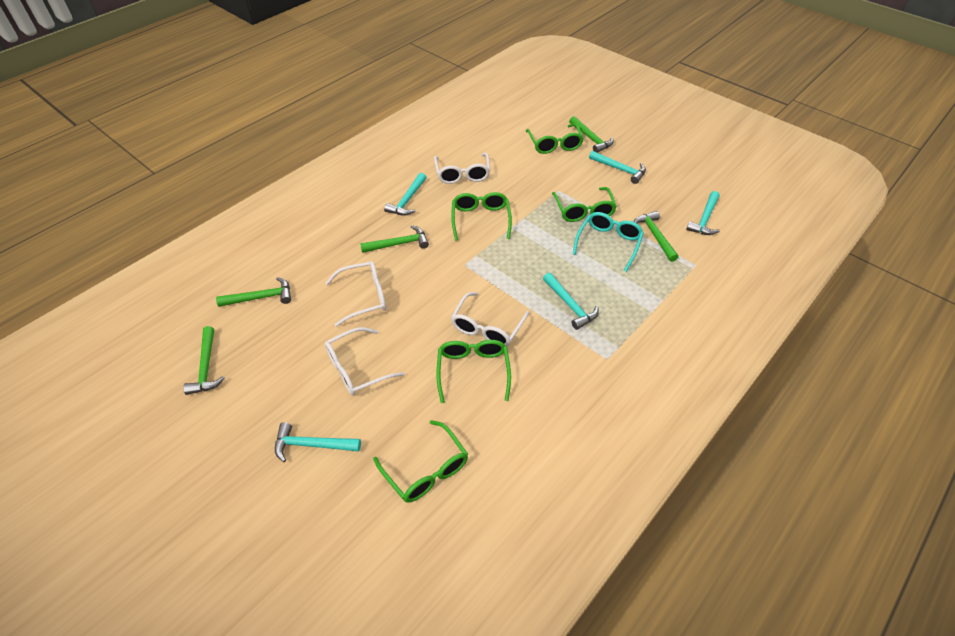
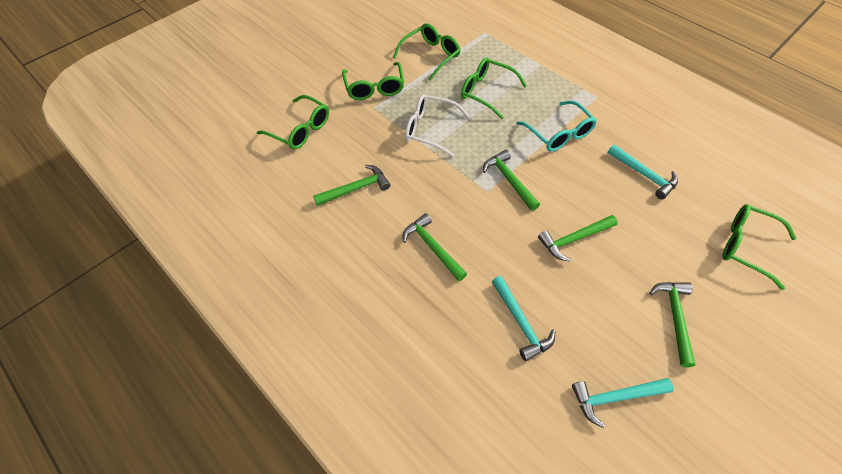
turquoise hammer: [275,422,361,462] [384,173,426,216] [543,273,599,330] [589,151,646,184] [686,191,720,235] = 5 -> [492,276,555,361] [572,378,674,428] [608,144,678,199] = 3
white glasses: [325,261,386,327] [325,327,405,395] [434,153,490,184] [451,292,529,346] = 4 -> [405,94,470,157] = 1

